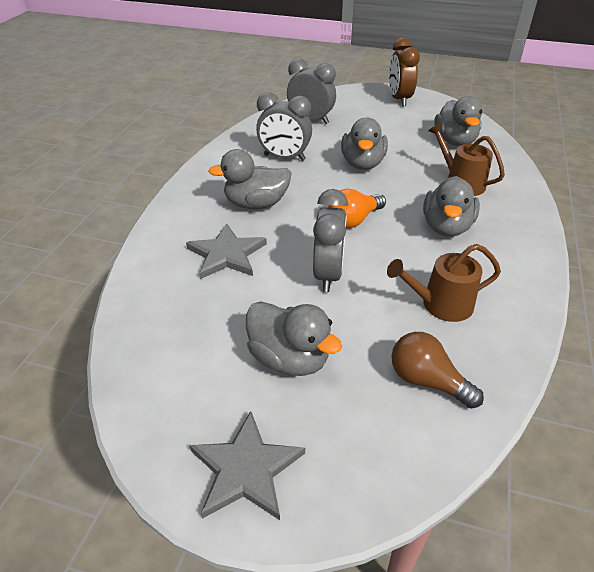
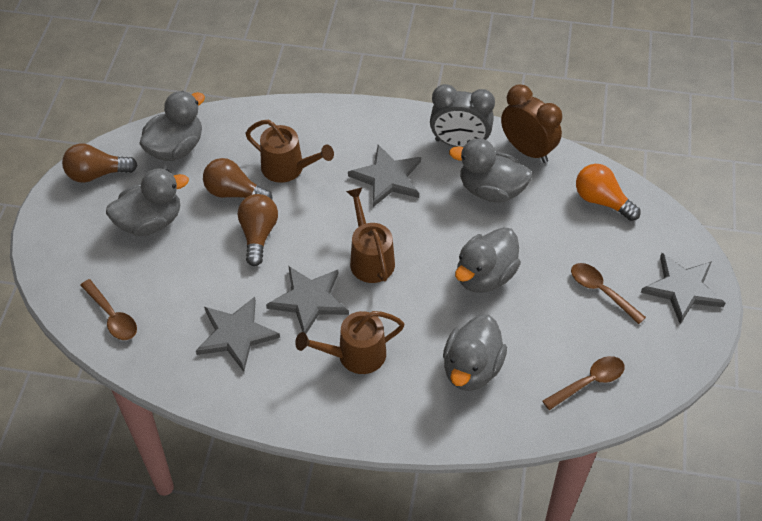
brown light bulb: [392,332,484,409] = 1 -> [62,144,138,183] [203,158,272,199] [238,194,278,266] = 3
brown spoon: none = 0 -> [80,279,137,340] [542,356,625,410] [571,263,646,324] = 3
brown watering can: [387,244,501,322] [428,123,505,196] = 2 -> [245,120,334,183] [295,311,405,374] [346,187,395,283] = 3
grey clock: [256,92,312,161] [287,58,336,124] [313,189,348,292] = 3 -> [430,84,495,147] = 1
grey star: [186,223,267,279] [190,411,305,520] = 2 -> [196,297,280,372] [266,266,349,334] [348,145,421,207] [641,253,725,324] = 4

